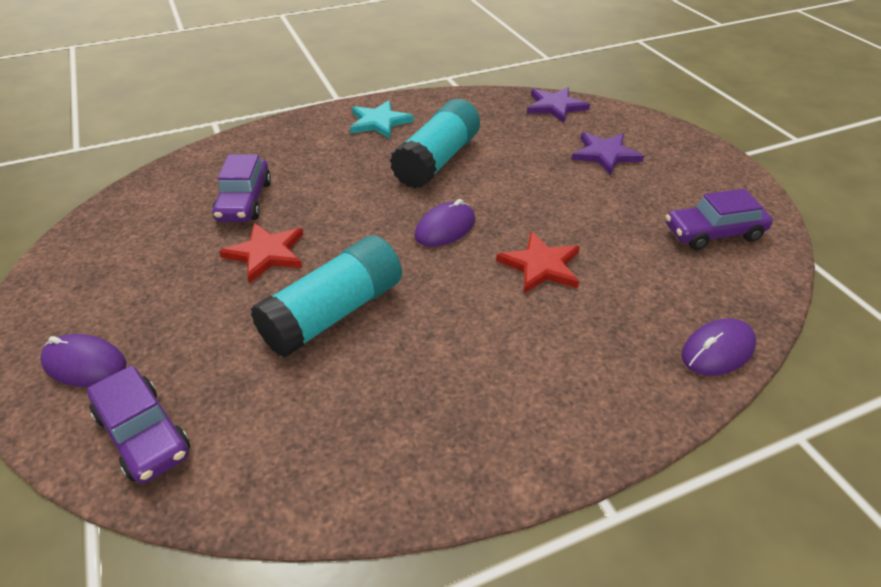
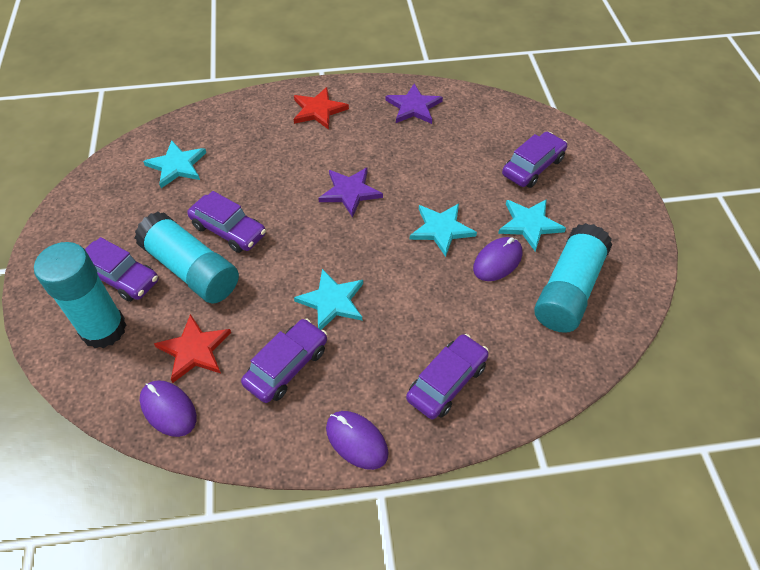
purple car: [87,366,190,483] [212,154,271,222] [665,189,773,250] = 3 -> [85,237,158,302] [187,191,266,253] [241,318,327,403] [406,334,489,419] [502,132,567,188] = 5
turquoise glue stick: [251,235,402,358] [390,99,480,189] = 2 -> [34,242,126,348] [134,212,239,303] [534,223,612,333] = 3
turquoise star: [350,100,414,139] = 1 -> [143,140,206,188] [294,269,363,330] [410,204,477,257] [498,199,566,251] = 4

